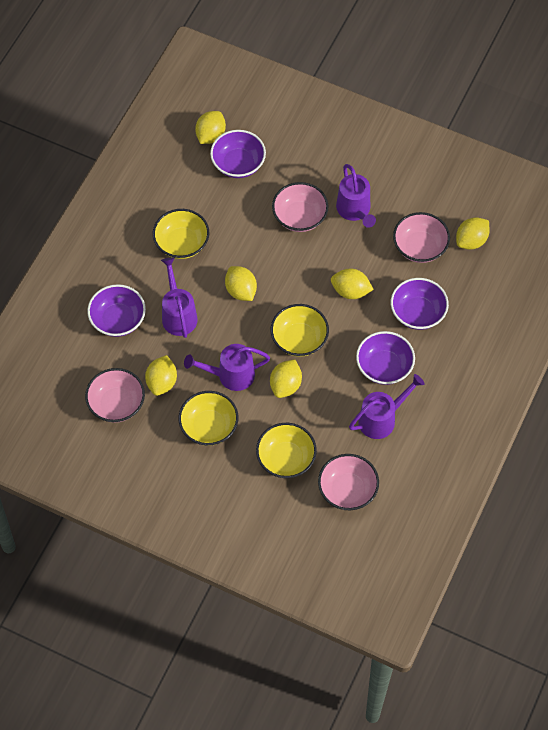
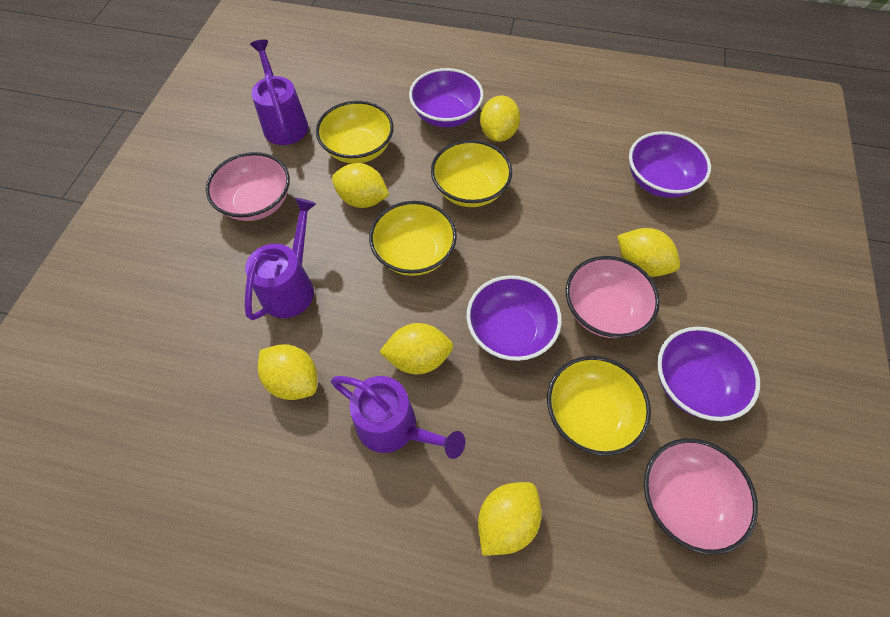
pink bowl: [85,368,145,423] [272,182,329,232] [318,454,379,510] [393,212,450,263] = 4 -> [206,152,290,221] [566,256,660,338] [644,438,758,555] = 3
purple watering can: [161,257,198,338] [184,344,270,391] [336,164,376,228] [349,374,425,439] = 4 -> [245,198,316,320] [250,40,308,145] [331,376,465,459] = 3

